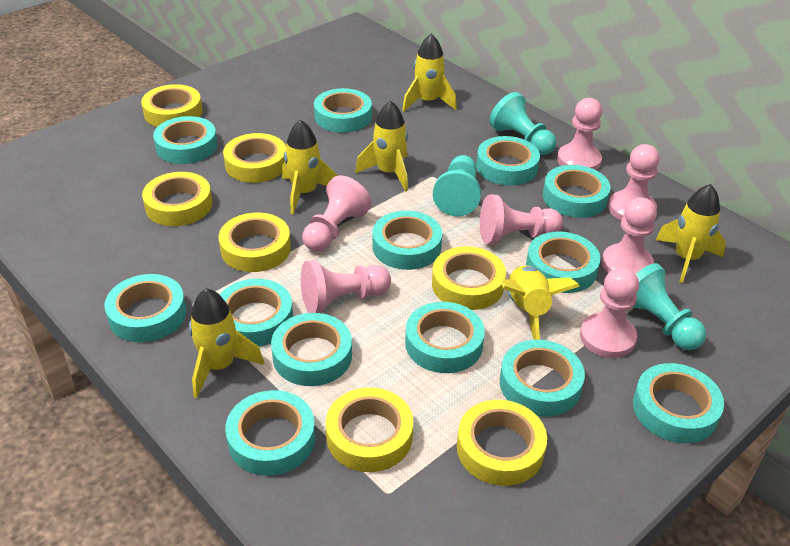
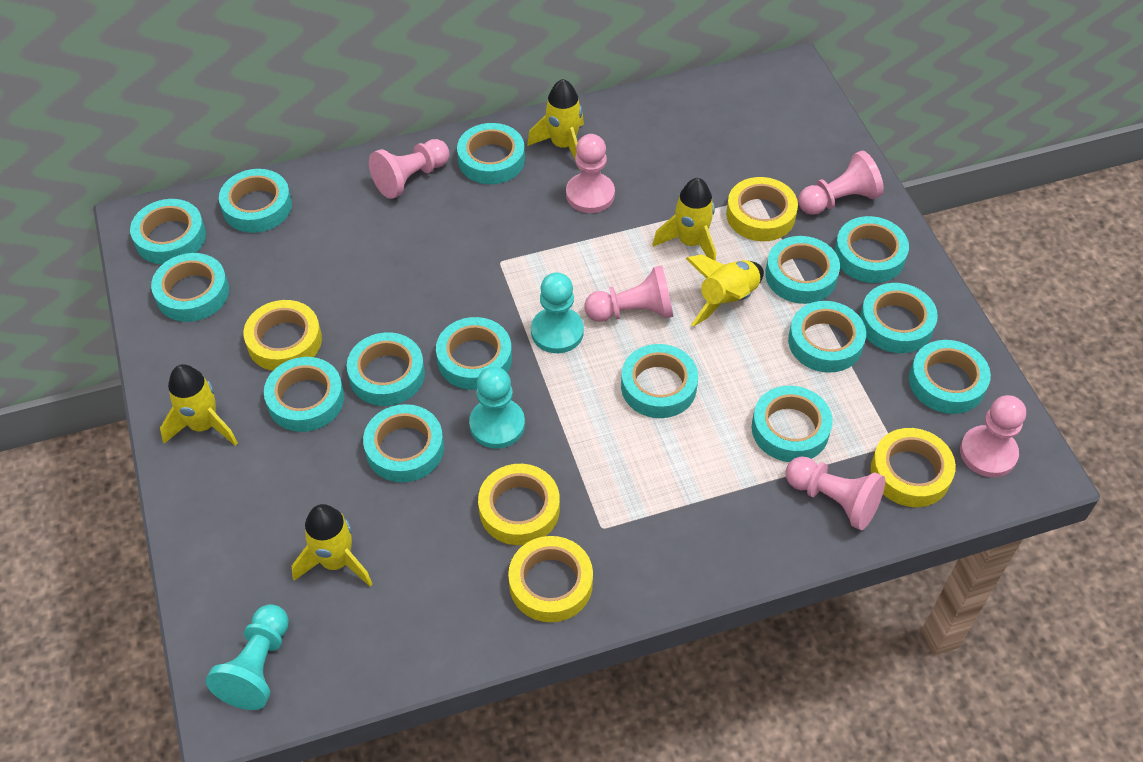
pink pawn: [301,260,391,313] [302,175,372,252] [480,194,563,244] [557,98,602,170] [580,267,639,358] [601,197,657,274] [608,144,660,220] = 7 -> [369,139,450,199] [566,134,615,213] [584,265,673,322] [786,456,885,530] [798,151,884,215] [960,395,1026,477] = 6
turquoise tape: [104,274,186,342] [153,116,217,164] [219,279,293,347] [225,390,315,476] [271,313,352,386] [314,88,372,133] [372,211,442,270] [405,302,485,373] [476,136,540,186] [500,340,585,417] [526,231,601,293] [543,165,611,218] [633,363,724,443] = 13 -> [130,199,206,264] [151,253,229,322] [219,169,292,233] [264,357,344,432] [347,332,425,406] [363,404,444,482] [436,317,512,390] [457,123,525,184] [621,344,698,418] [752,386,833,462] [765,236,840,304] [788,301,866,373] [834,216,909,283] [860,283,938,353] [909,340,991,414] = 15
yellow rocket: [189,288,264,398] [282,120,337,214] [355,100,408,192] [402,33,457,111] [501,265,580,340] [656,184,726,283] = 6 -> [160,364,238,446] [292,504,372,586] [527,79,584,170] [652,178,716,261] [685,254,764,327] = 5
yellow tape: [141,84,202,127] [142,172,212,226] [218,212,291,272] [223,133,286,183] [326,387,413,472] [432,246,506,310] [457,400,547,486] = 7 -> [243,300,322,371] [478,464,560,545] [508,536,593,622] [726,177,798,241] [871,428,956,507] = 5

